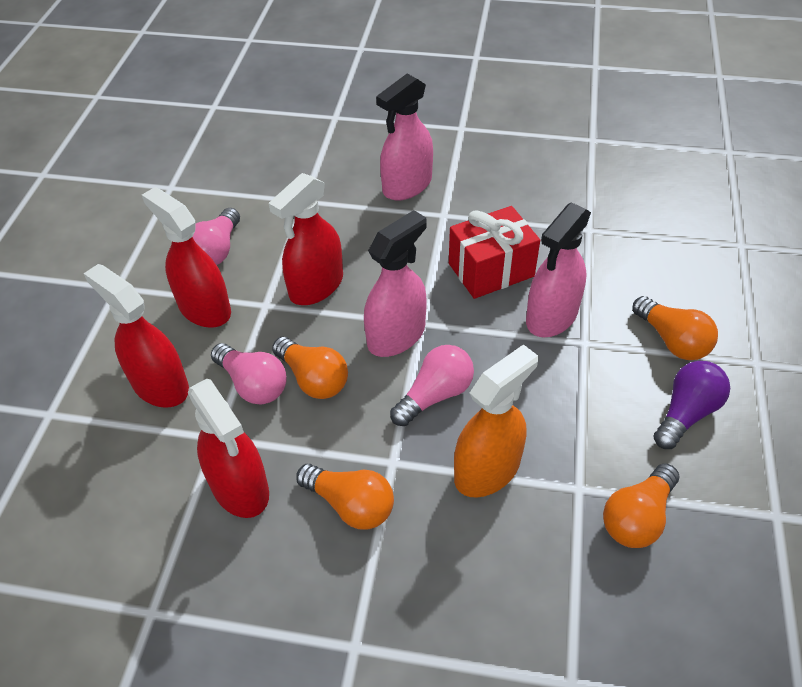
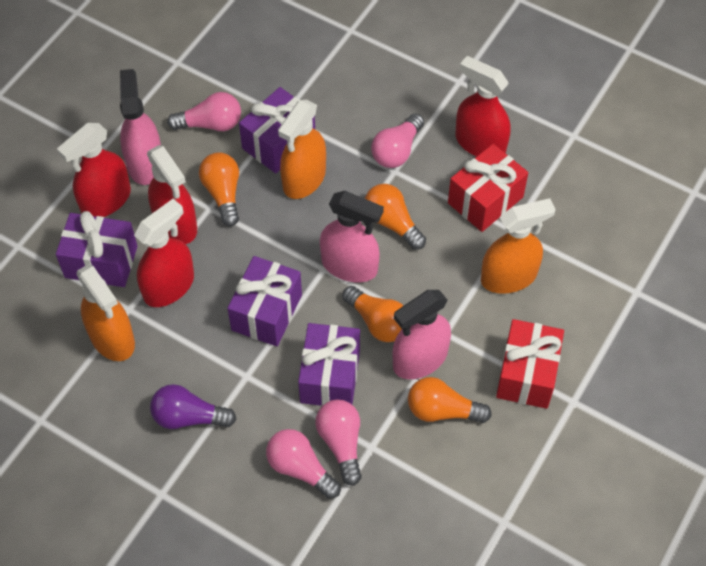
orange spray bottle: [454,344,538,498] = 1 -> [76,264,135,361] [278,100,326,199] [481,198,556,294] = 3
pink light bulb: [192,208,240,265] [211,343,287,404] [390,345,474,426] = 3 -> [167,92,241,131] [266,429,341,499] [315,400,362,486] [371,114,424,168] = 4
purple gift: none = 0 -> [56,211,138,287] [227,256,302,347] [239,87,315,173] [298,323,360,406] = 4
red gift: [449,206,540,299] = 1 -> [448,144,528,232] [496,319,564,409] = 2

